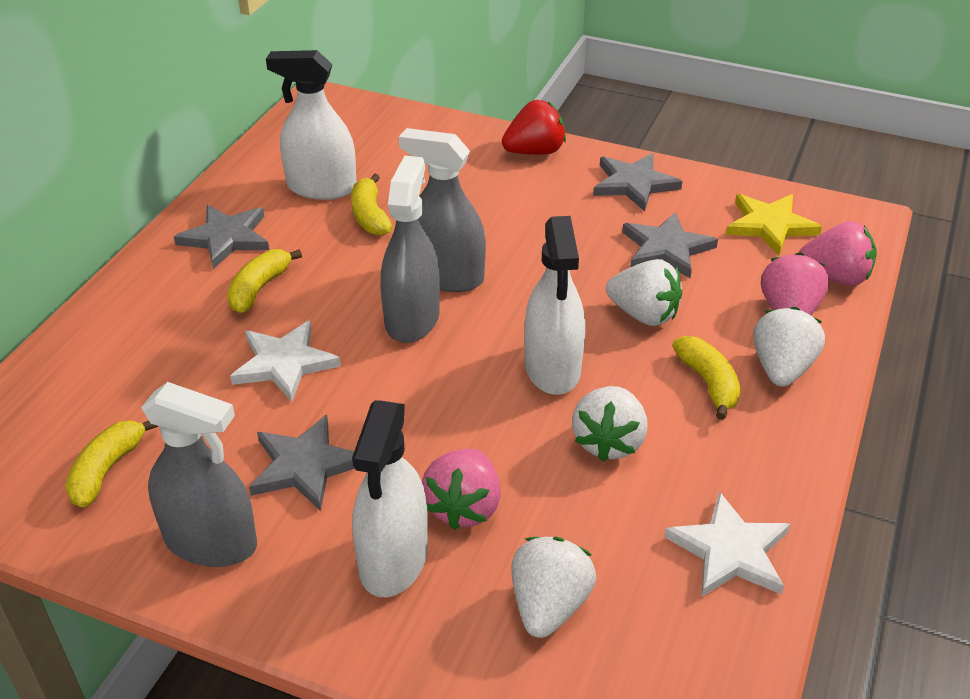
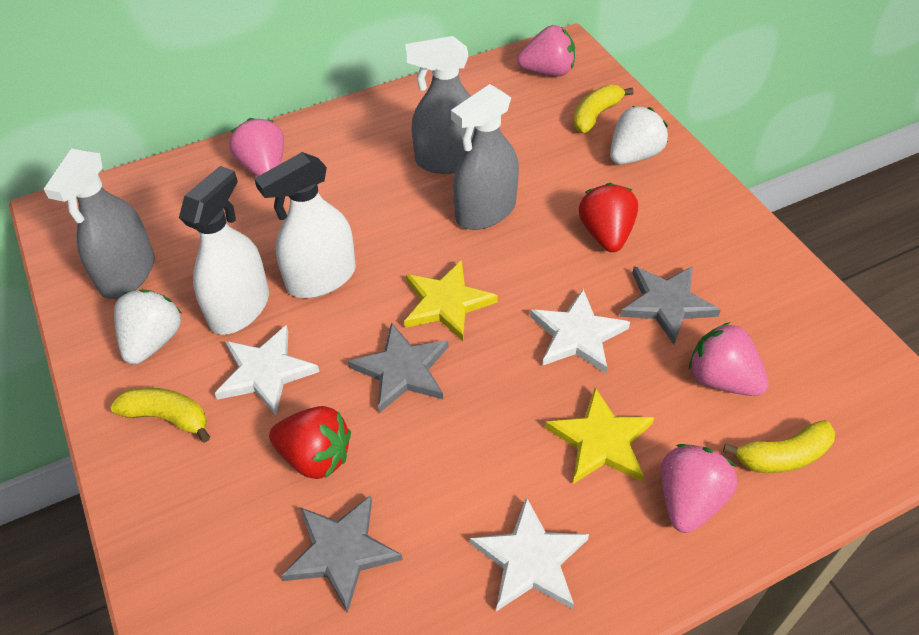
grey star: [174,205,269,269] [249,414,355,511] [593,153,683,211] [622,212,718,278] = 4 -> [281,495,403,613] [348,323,449,413] [620,266,721,345] = 3
pink strawberry: [422,449,501,530] [761,252,829,315] [798,221,877,286] = 3 -> [229,118,284,176] [517,25,575,76] [661,444,737,533] [689,322,769,396] = 4
red strawberry: [502,100,566,155] = 1 -> [269,406,351,479] [579,183,638,252] = 2
white spray bottle: [266,50,357,200] [352,400,428,597] [524,216,585,395] = 3 -> [179,166,269,335] [254,152,356,298] = 2
white star: [230,320,341,402] [664,491,791,597] = 2 -> [215,325,319,415] [470,497,589,612] [530,289,630,374] = 3
white strawberry: [511,537,596,638] [572,386,648,462] [606,259,682,326] [753,307,825,387] = 4 -> [114,289,181,365] [610,106,668,164] = 2
yellow banana: [65,420,158,507] [227,249,302,313] [351,173,392,236] [672,336,740,420] = 4 -> [110,388,210,443] [573,85,633,133] [723,420,835,473] = 3
yellow star: [726,194,822,255] = 1 -> [404,260,498,341] [545,387,654,484] = 2

